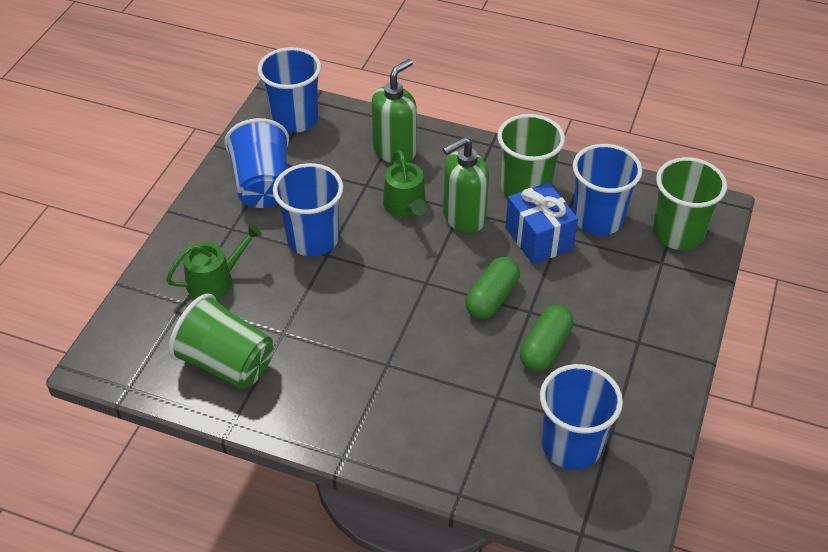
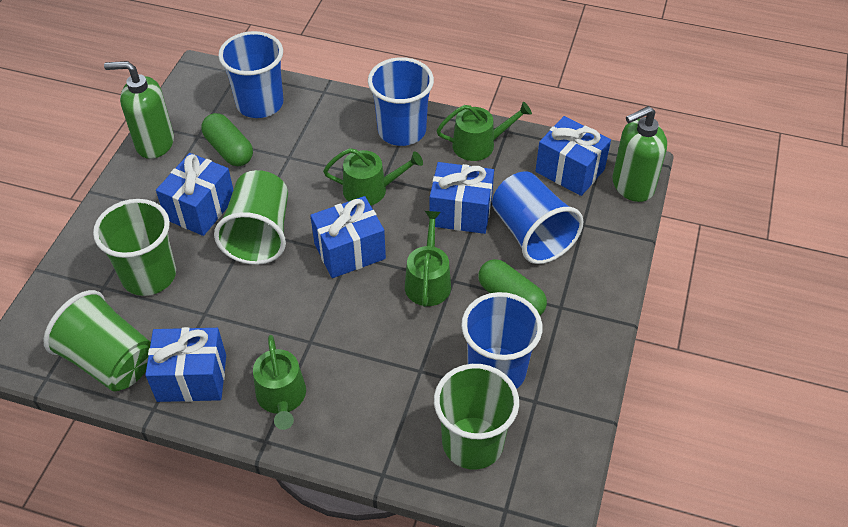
blue cup: [224,118,289,208] [258,47,321,133] [273,163,343,256] [540,364,623,470] [573,144,642,235] = 5 -> [218,31,283,118] [368,57,434,146] [461,292,542,389] [492,172,583,264] = 4
blue gift: [505,182,578,264] = 1 -> [145,327,226,402] [156,153,233,236] [310,196,386,278] [430,162,494,234] [535,116,611,196] = 5
green cup: [169,294,273,389] [497,114,565,197] [653,157,727,250] = 3 -> [43,290,151,391] [93,199,176,296] [214,170,288,265] [434,364,519,470] = 4
green watering can: [166,224,262,300] [383,150,427,217] = 2 -> [253,335,306,430] [323,148,423,205] [405,211,451,307] [437,102,532,161] = 4

